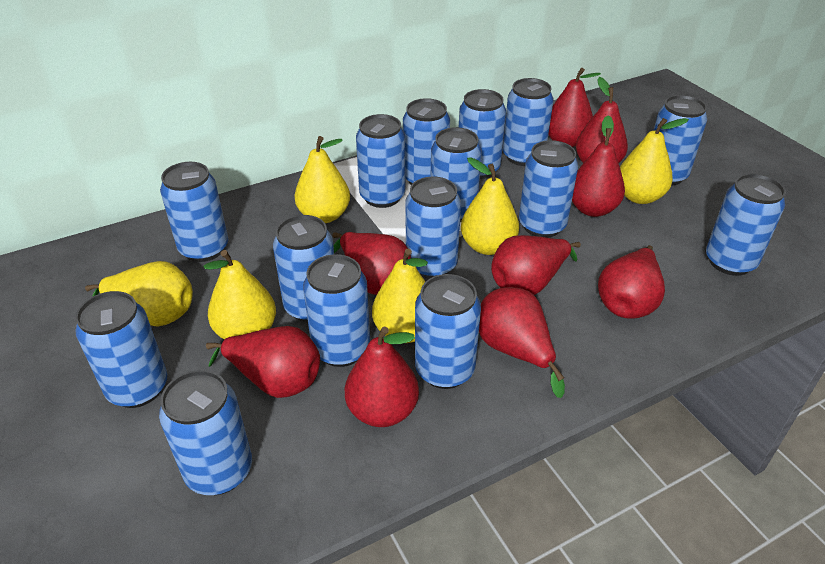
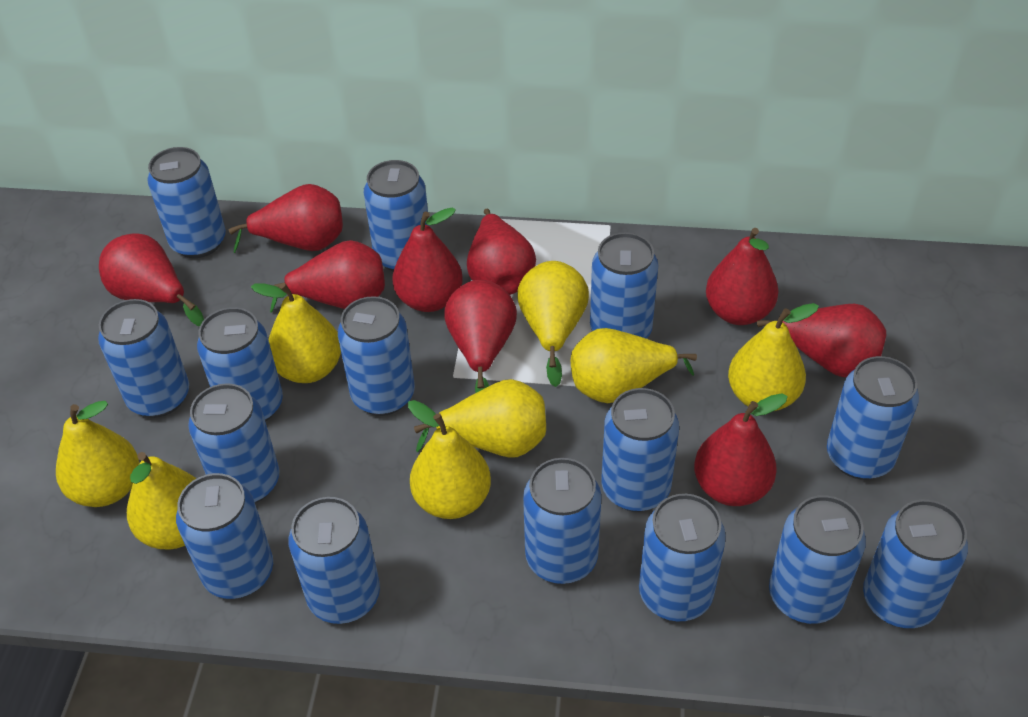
yellow pear: [85,261,193,326] [203,250,276,340] [294,136,350,223] [372,249,428,343] [461,157,519,255] [620,118,689,204] = 6 -> [56,401,139,507] [127,452,197,550] [251,283,341,383] [408,400,491,519] [414,379,546,458] [517,261,589,387] [571,328,697,403] [728,303,819,411] = 8

